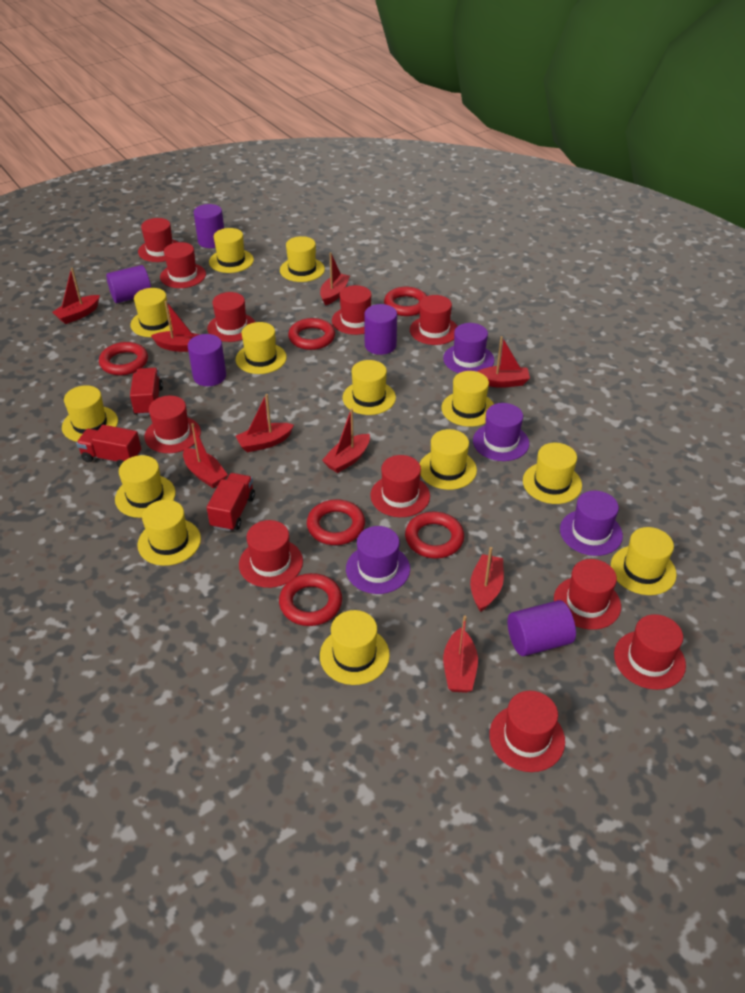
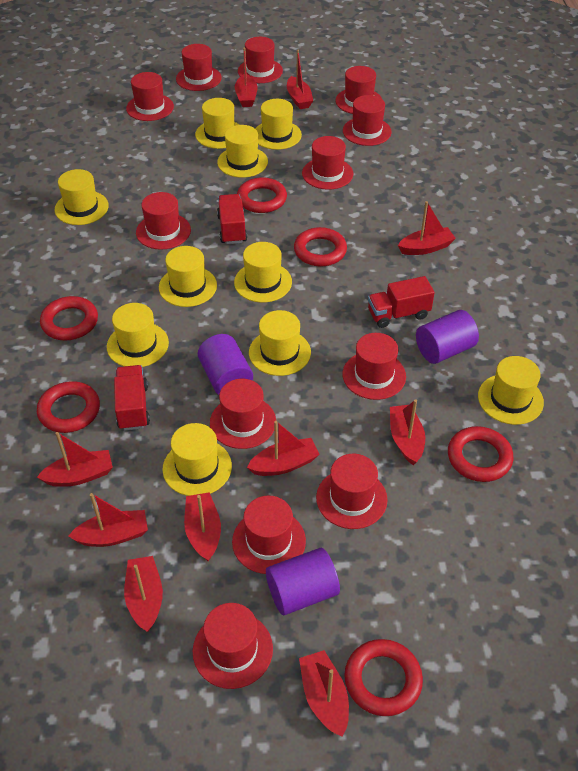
purple cylinder: [106,265,151,303] [188,334,226,386] [194,204,224,248] [364,304,397,355] [508,600,576,656] = 5 -> [198,334,253,395] [266,548,340,615] [416,310,479,364] = 3
purple hat: [346,526,410,594] [443,323,494,373] [473,403,529,461] [560,491,623,556] = 4 -> none = 0
red boat: [52,267,100,324] [151,301,200,352] [183,423,228,488] [236,394,294,452] [320,252,350,305] [322,409,370,473] [443,615,478,693] [470,547,504,612] [477,336,530,388] = 9 -> [37,432,113,487] [68,493,148,547] [124,556,163,632] [184,492,221,561] [235,48,258,107] [247,421,320,476] [287,50,313,109] [299,650,349,737] [390,399,425,465] [398,201,456,255] = 10
red hat: [138,218,178,262] [144,396,201,453] [160,242,206,288] [207,292,255,342] [239,520,303,588] [332,285,371,335] [370,455,430,517] [410,295,457,345] [489,691,565,772] [554,559,621,630] [614,614,686,690] = 11 -> [126,72,174,121] [136,192,191,250] [176,44,222,91] [193,603,273,689] [210,379,276,449] [232,496,306,574] [238,37,283,83] [302,136,353,190] [316,454,388,529] [335,66,382,114] [342,333,406,400] [343,95,392,146] = 12
yellow hat: [62,385,118,442] [115,455,176,518] [130,288,173,337] [137,500,201,566] [209,228,254,273] [236,322,287,374] [280,236,325,282] [320,610,390,685] [343,360,396,415] [420,429,477,490] [441,371,494,427] [523,443,582,504] [611,527,677,595] = 13 -> [55,169,109,225] [107,303,169,367] [159,246,217,307] [163,423,232,496] [195,98,239,149] [217,125,268,178] [234,242,292,303] [249,310,311,376] [255,99,302,150] [478,356,544,425] = 10

